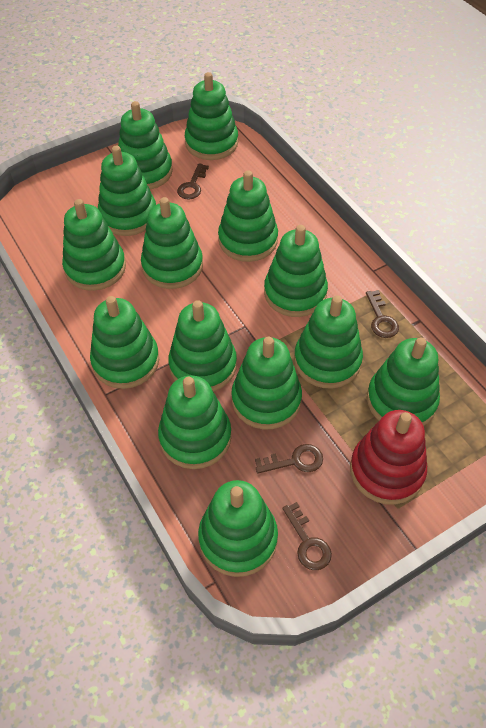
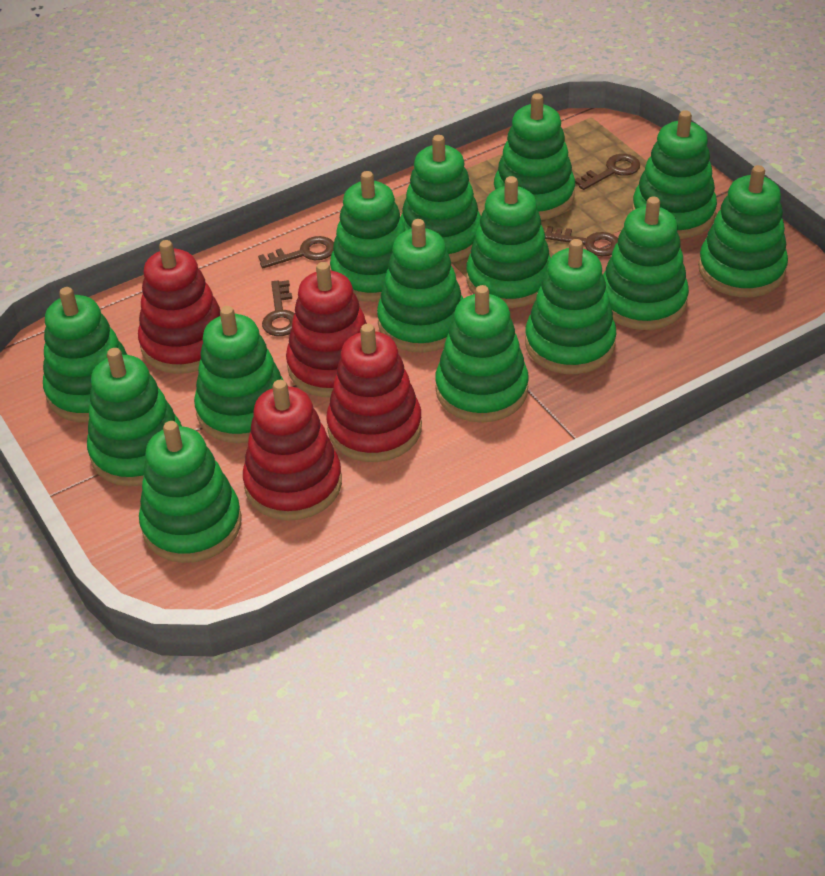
red stacking toy: [350,410,427,505] = 1 -> [138,240,220,374] [243,380,342,521] [286,262,367,397] [326,324,422,462] = 4

